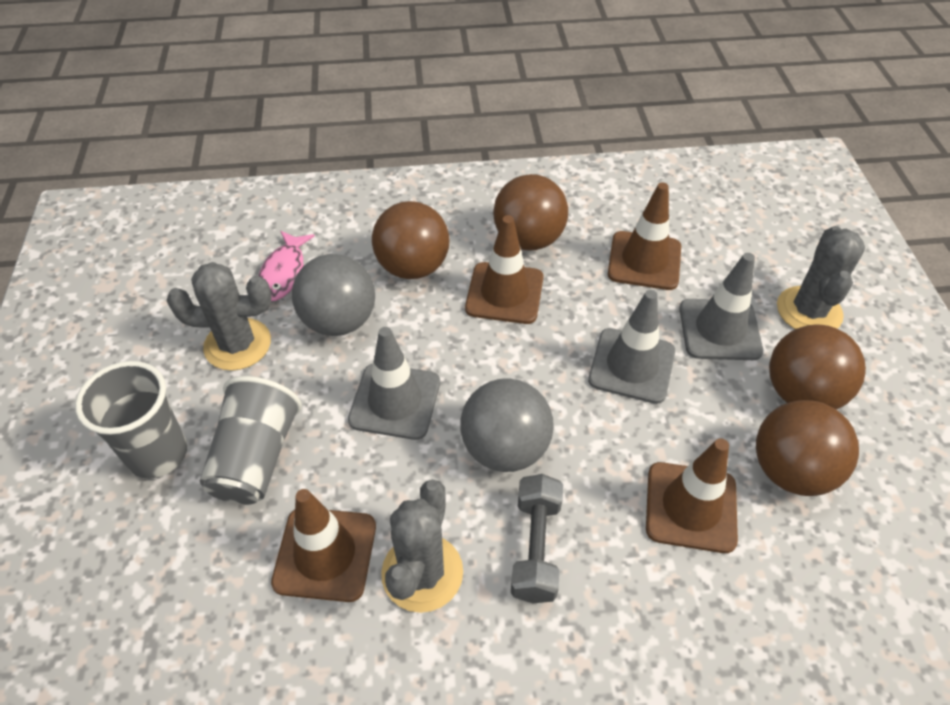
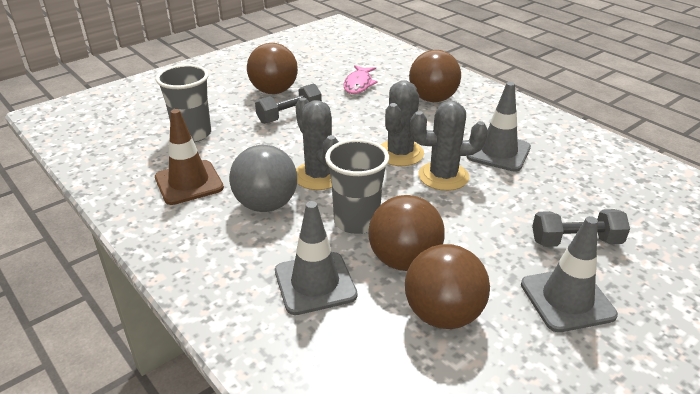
brown traffic cone: [271,489,376,602] [465,215,544,324] [608,182,681,290] [646,438,738,553] = 4 -> [155,109,224,205] = 1
grey ball: [292,254,375,336] [460,378,554,472] = 2 -> [229,145,297,212] = 1
grey dumbbell: [511,474,563,603] = 1 -> [255,83,322,124] [532,209,630,247] = 2

